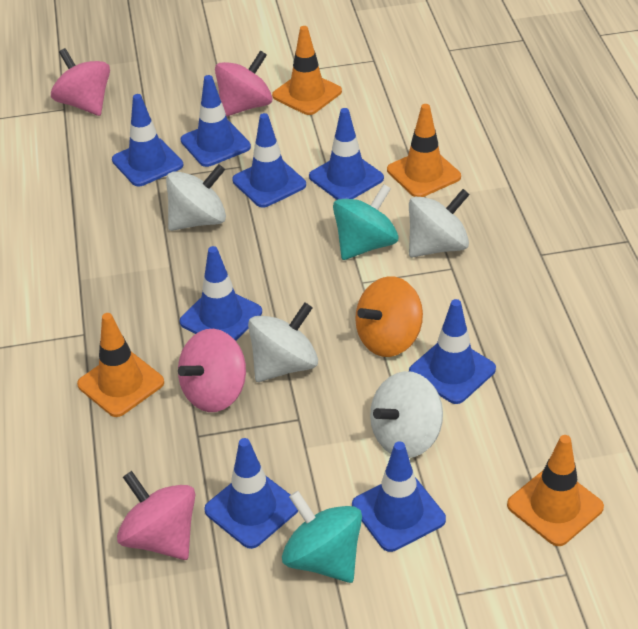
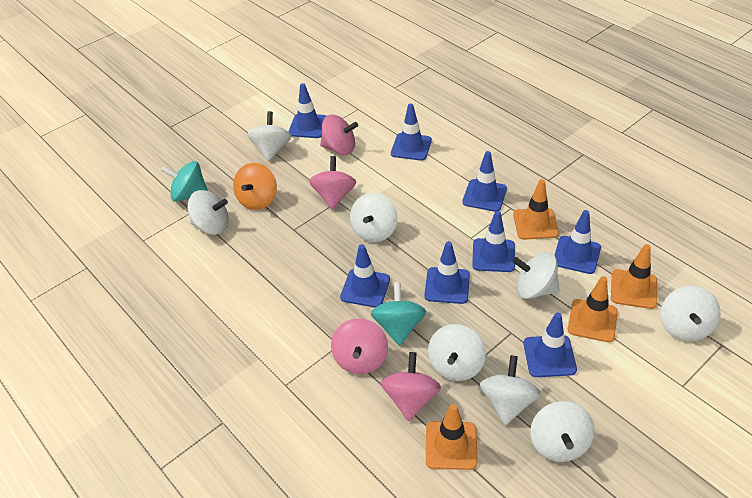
white spinning top: [166,164,226,231] [248,303,318,382] [370,371,443,458] [409,189,470,258] = 4 -> [188,190,228,235] [247,111,291,162] [350,193,398,242] [428,324,486,381] [480,355,541,425] [512,252,560,299] [530,401,595,462] [661,286,721,341] = 8

